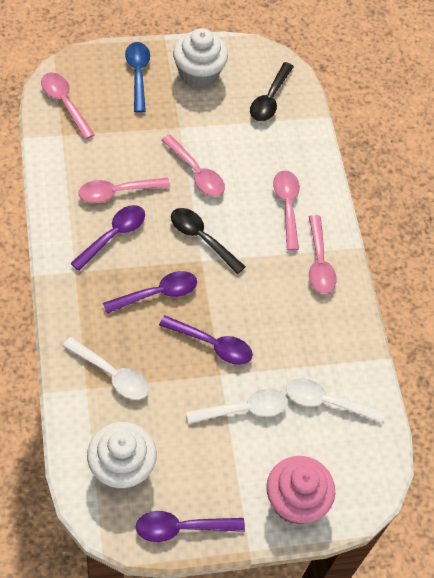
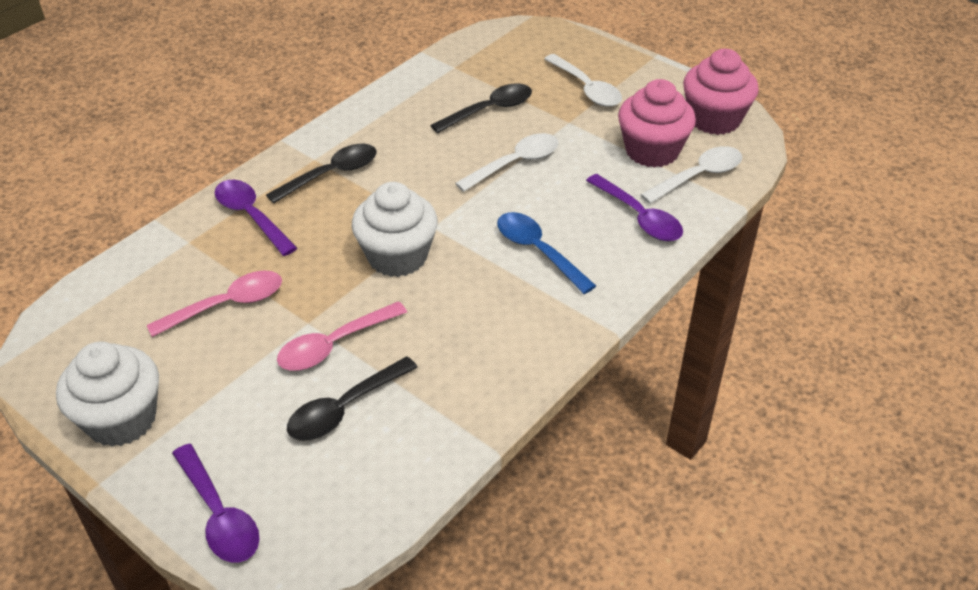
black spoon: [171,208,246,274] [250,62,294,122] = 2 -> [266,144,377,204] [287,356,418,441] [430,83,532,133] = 3
pink cupcake: [266,456,335,524] = 1 -> [618,79,696,168] [683,49,759,135] = 2
pink spoon: [41,73,95,140] [78,178,170,203] [161,134,225,196] [273,170,300,250] [309,215,336,294] = 5 -> [147,271,282,337] [277,301,407,370] = 2
purple spoon: [70,205,145,271] [103,271,197,314] [136,511,245,542] [159,315,253,365] = 4 -> [172,444,260,563] [215,180,297,256] [586,174,683,241] = 3

